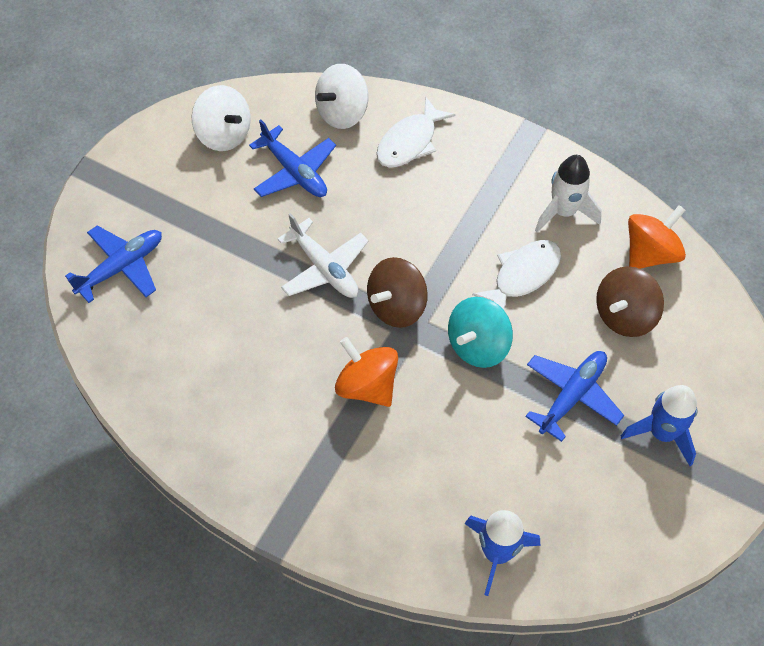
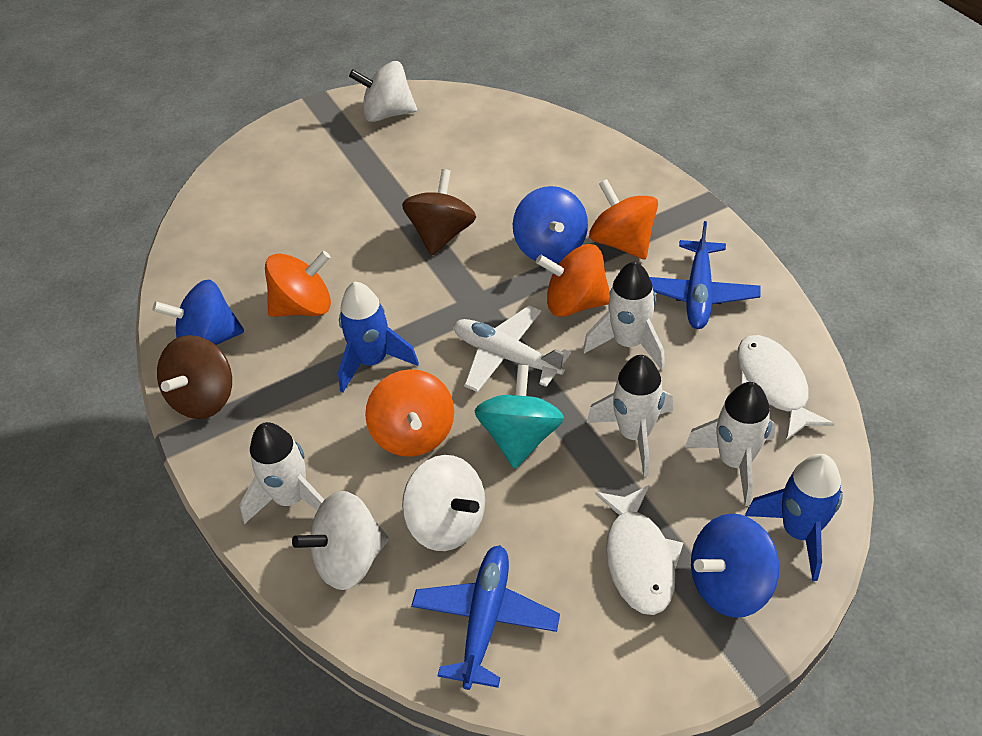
blue plane: [65,226,162,303] [249,120,336,197] [525,351,624,442] = 3 -> [411,545,560,690] [649,221,760,329] = 2
blue spinning top: none = 0 -> [153,280,244,345] [513,186,588,263] [691,514,779,618] = 3
orange spinning top: [335,337,398,407] [628,205,686,269] = 2 -> [265,251,331,317] [365,369,454,457] [536,244,610,317] [589,179,658,260] = 4
white rocket: [535,155,602,232] = 1 -> [239,422,325,524] [583,261,665,370] [587,355,673,477] [685,382,776,506] = 4
white spinning top: [192,85,251,151] [315,64,368,129] = 2 -> [292,491,389,590] [349,61,417,122] [402,455,485,551] = 3

